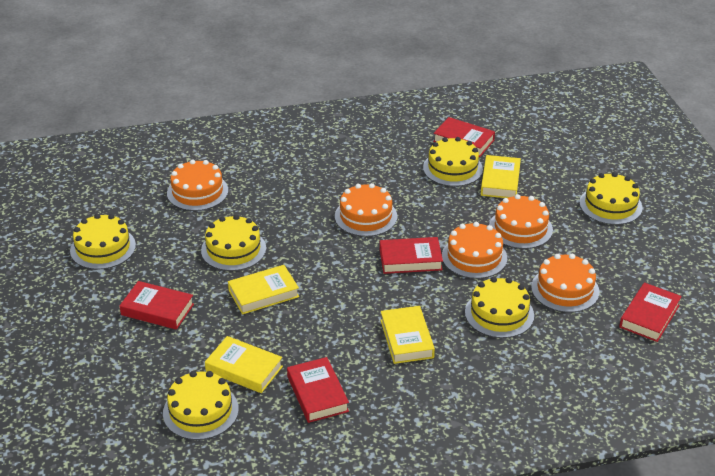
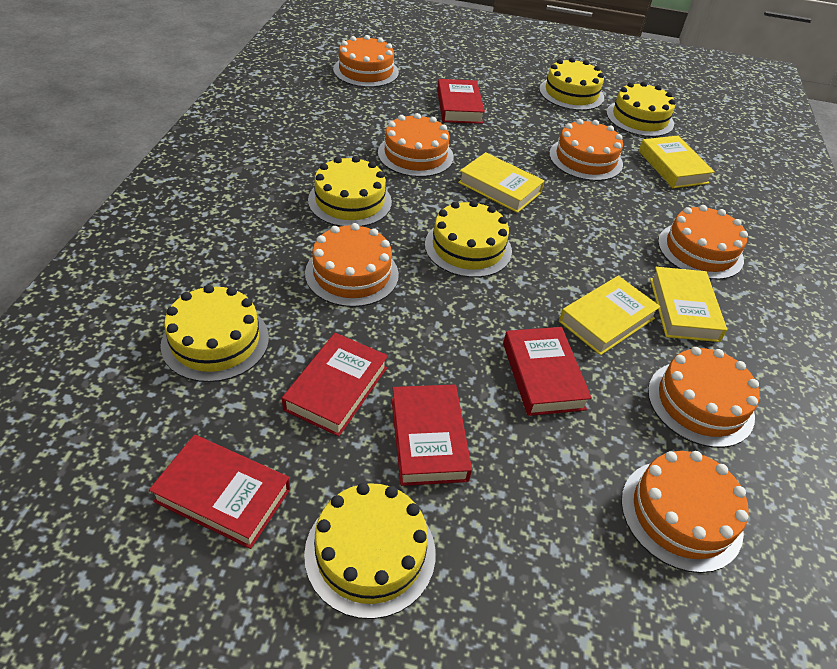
orange cake: [167,159,228,211] [335,183,398,237] [442,222,507,279] [489,194,553,249] [531,254,599,313] = 5 -> [305,223,399,307] [333,35,399,87] [378,113,453,177] [549,119,623,181] [621,451,749,573] [648,347,760,448] [658,205,748,280] = 7

